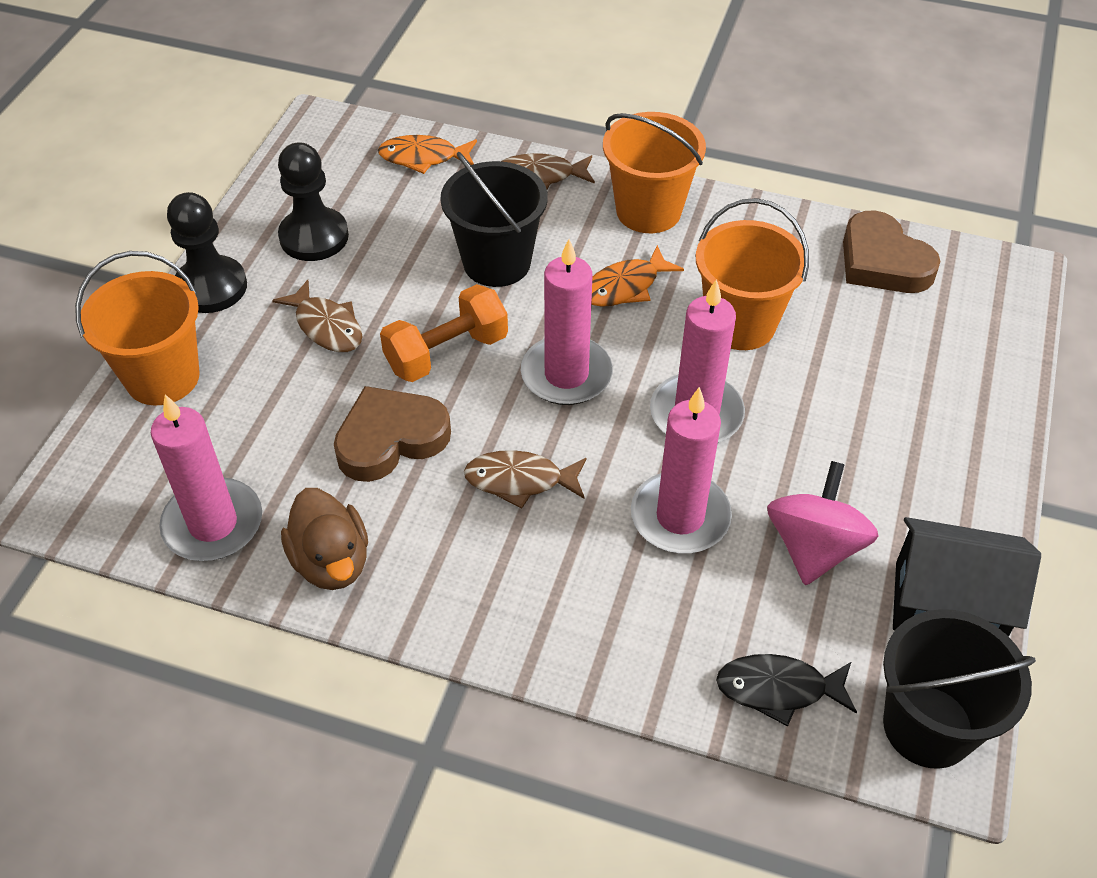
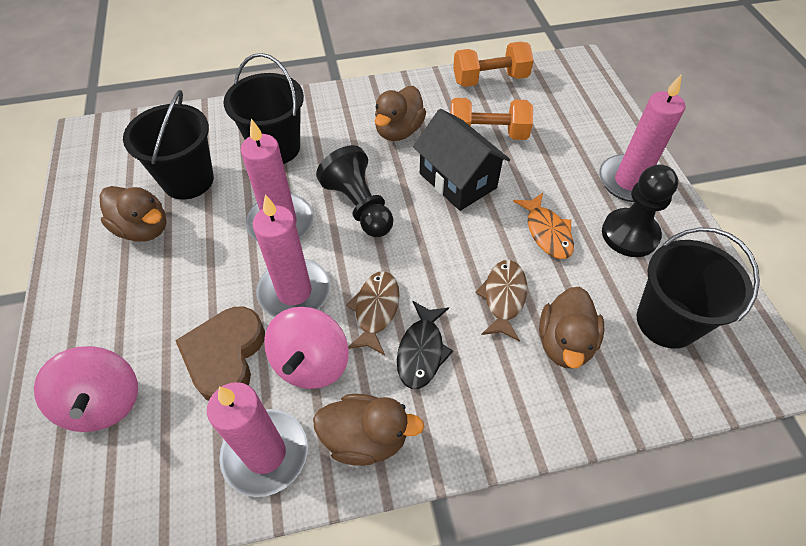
black bucket: [441,152,548,287] [883,609,1036,769] = 2 -> [123,90,214,200] [223,53,304,164] [637,227,760,349] = 3
brown duck: [281,488,368,590] = 1 -> [100,186,167,242] [313,394,425,466] [375,86,426,141] [539,287,604,368] = 4
brown fish: [272,279,363,352] [464,450,587,509] [502,153,595,189] = 3 -> [346,271,400,355] [475,260,527,342] = 2
brown heart: [334,386,451,482] [843,210,941,293] = 2 -> [175,307,265,401] = 1
orange bucket: [75,251,200,405] [603,112,706,233] [696,198,809,350] = 3 -> none = 0
orange dumbbell: [380,284,508,382] = 1 -> [450,98,533,140] [453,42,534,87] = 2
orange fish: [378,135,477,174] [591,245,684,307] = 2 -> [513,193,574,259] = 1
pink spinning top: [767,461,879,585] = 1 -> [34,346,138,432] [264,307,349,389] = 2

